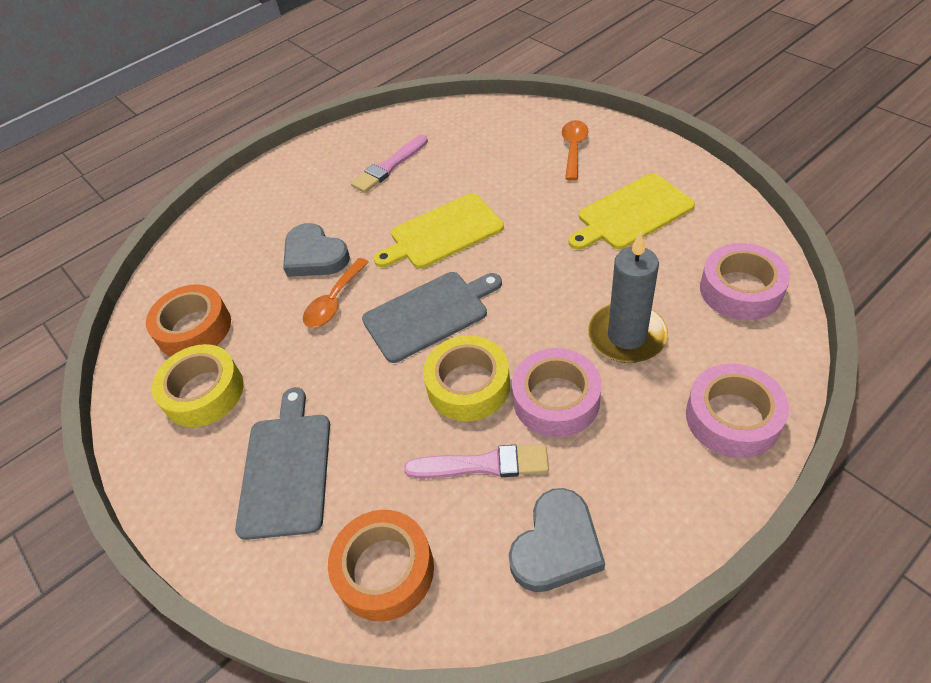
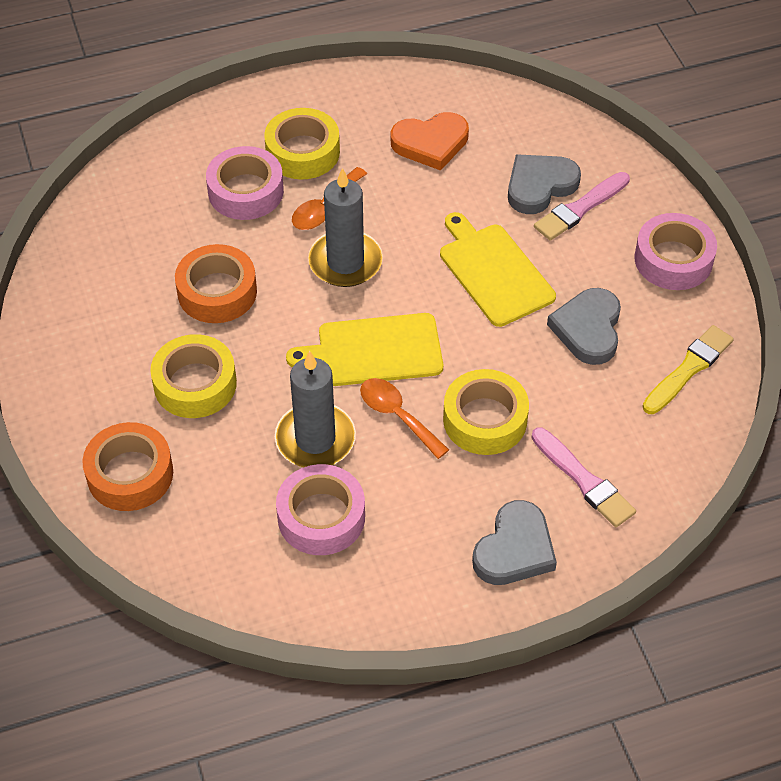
grey candle: [588,232,668,363] = 1 -> [275,350,356,467] [308,168,383,287] = 2
grey cutting board: [235,387,330,540] [362,272,502,363] = 2 -> none = 0
grey heart: [283,223,350,277] [509,488,605,592] = 2 -> [472,500,557,585] [508,154,581,214] [547,288,621,365] = 3
orange heart: none = 0 -> [391,112,469,171] = 1
yellow brush: none = 0 -> [642,325,734,414] = 1
yellow tape: [152,344,244,427] [423,335,510,421] = 2 -> [150,334,237,418] [264,108,340,179] [443,369,529,455] = 3

